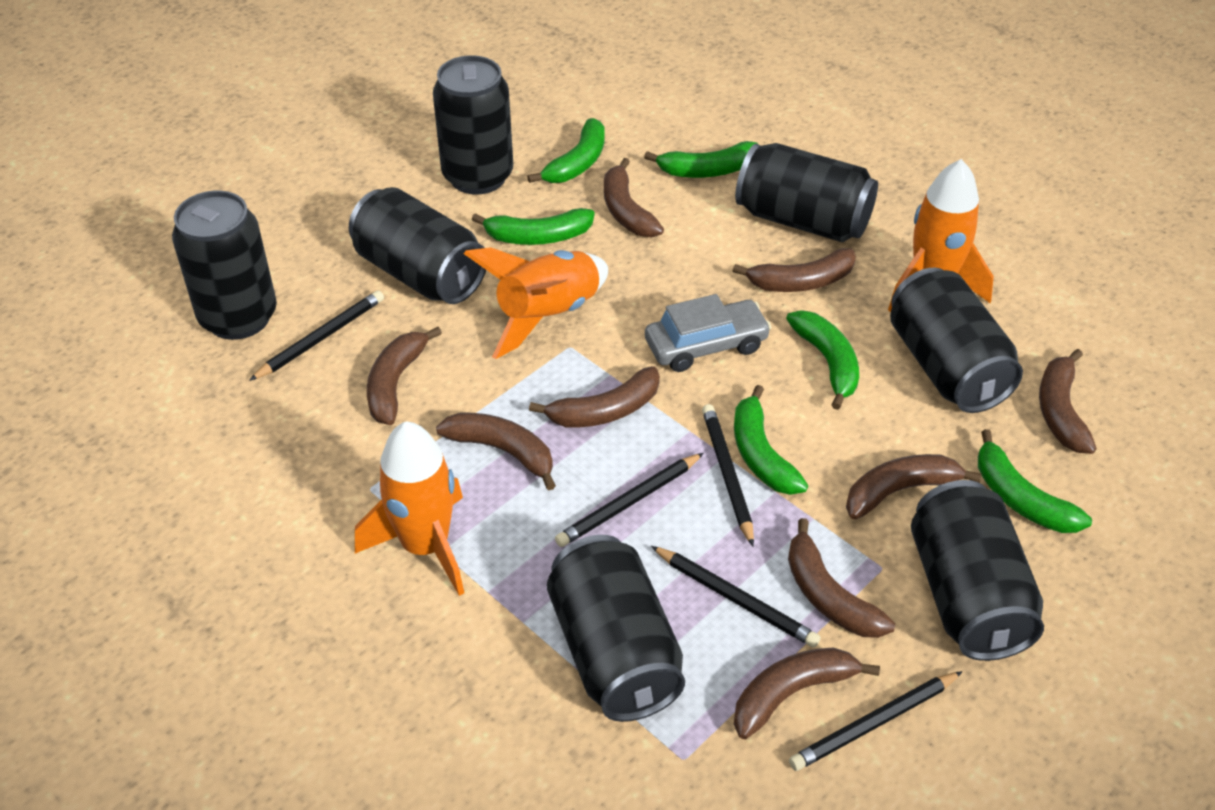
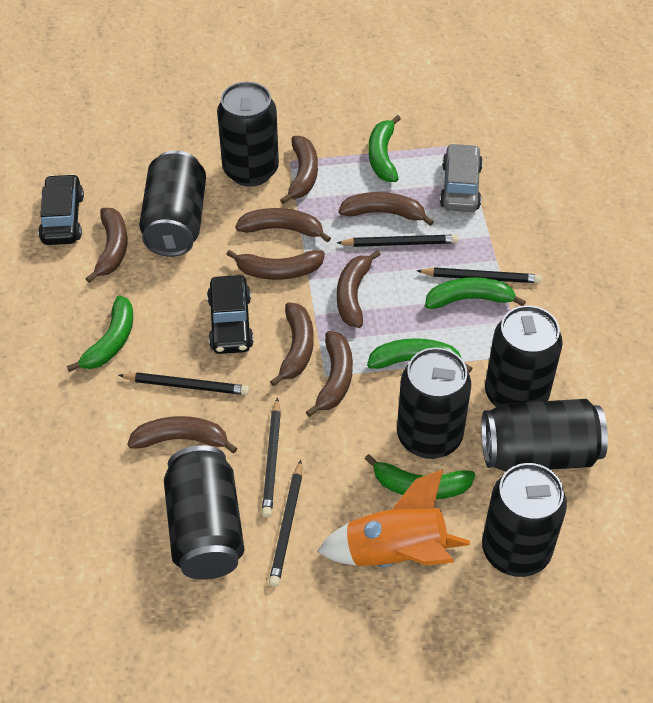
black car: none = 0 -> [38,174,84,245] [207,275,254,354] = 2
green banana: [472,208,595,245] [527,118,605,183] [644,141,758,178] [734,385,808,495] [786,310,859,410] [978,429,1092,533] = 6 -> [67,295,133,372] [365,454,475,499] [367,338,473,373] [368,115,401,182] [425,277,526,309] = 5
orange rocket: [355,421,464,596] [464,247,608,359] [888,159,994,312] = 3 -> [317,469,470,568] = 1

